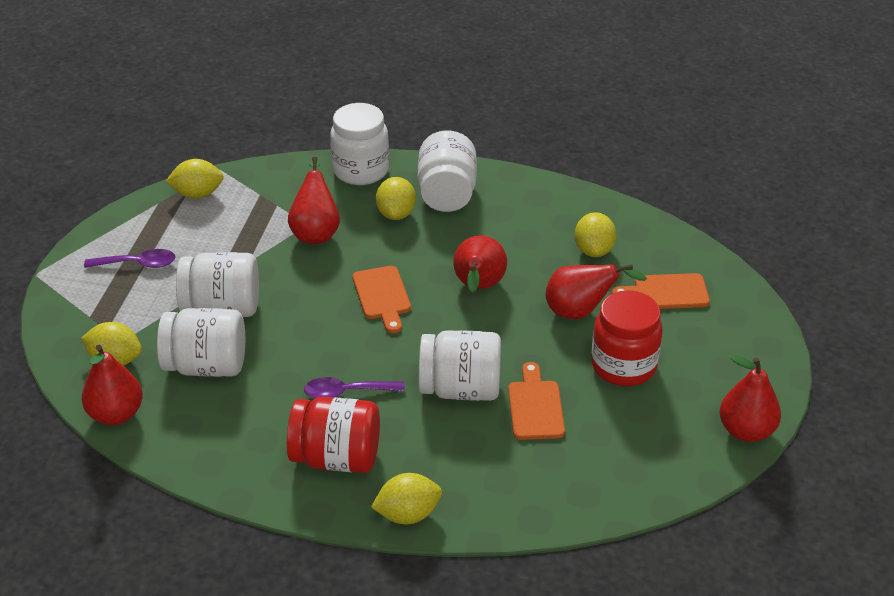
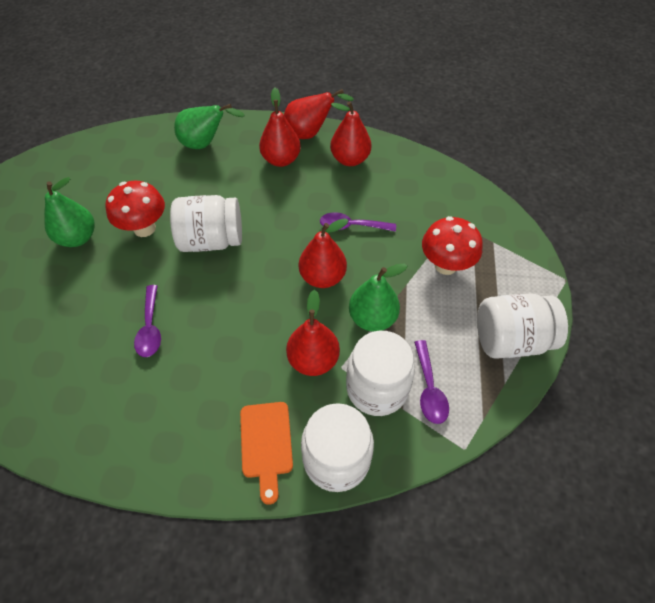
green pear: none = 0 -> [44,177,95,247] [174,104,245,149] [349,264,407,332] = 3
orange cutting board: [353,266,411,334] [508,362,565,440] [612,273,710,309] = 3 -> [240,402,293,505] = 1
purple spoon: [84,249,176,268] [304,377,405,398] = 2 -> [134,285,161,357] [320,212,396,232] [414,340,449,424] = 3
red jar: [287,397,380,473] [591,290,662,386] = 2 -> none = 0
red mushroom: none = 0 -> [105,181,165,237] [422,216,483,275] = 2
white jar: [157,308,245,377] [176,252,259,317] [330,103,389,185] [417,131,477,212] [419,330,501,401] = 5 -> [170,195,242,252] [301,403,374,492] [346,331,415,416] [477,293,568,359] = 4
yellow lemon: [81,322,142,366] [166,159,224,199] [371,473,442,524] [376,177,416,220] [575,212,616,257] = 5 -> none = 0

